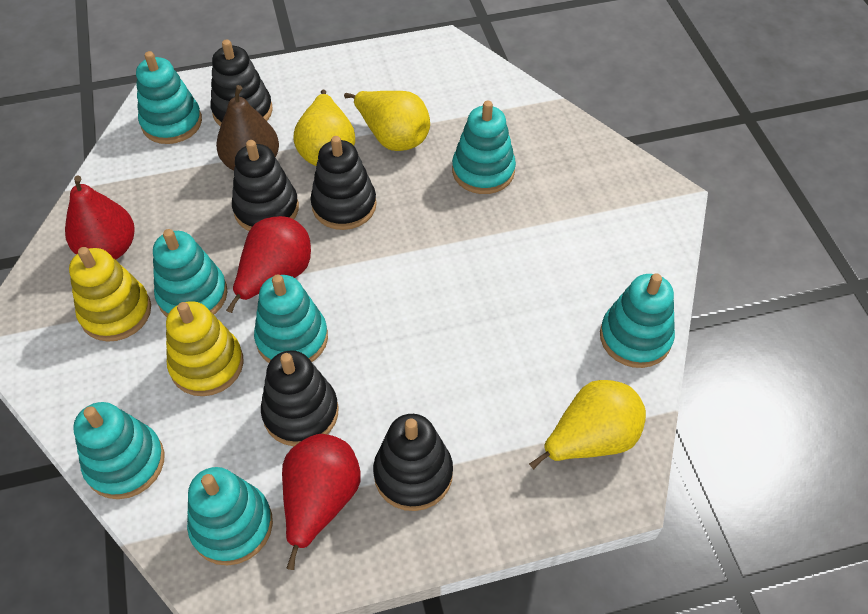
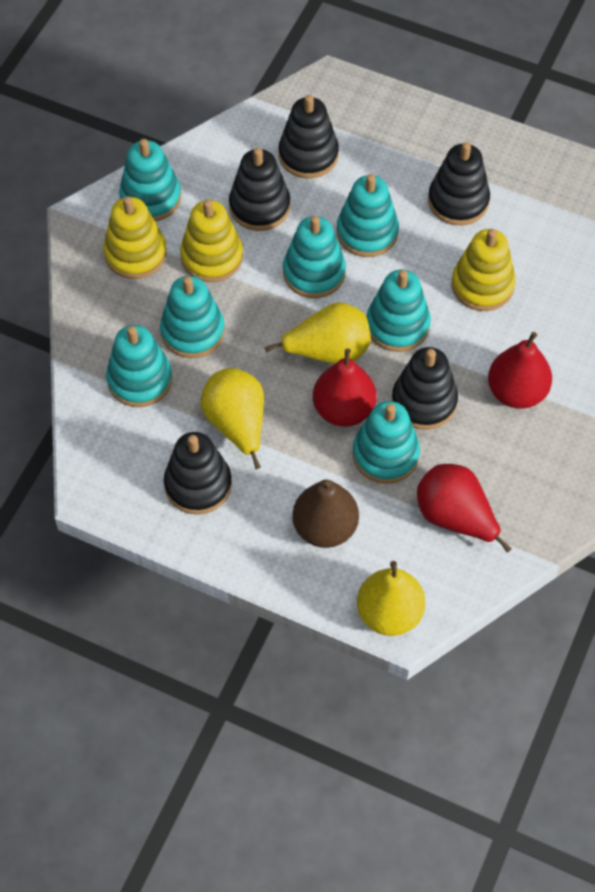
yellow stacking toy: [69,247,151,342] [166,301,244,396] = 2 -> [103,196,167,279] [180,200,243,282] [452,229,516,311] = 3

